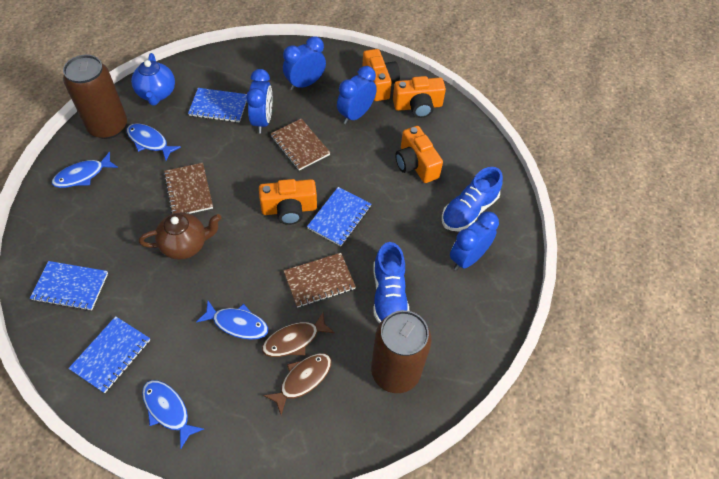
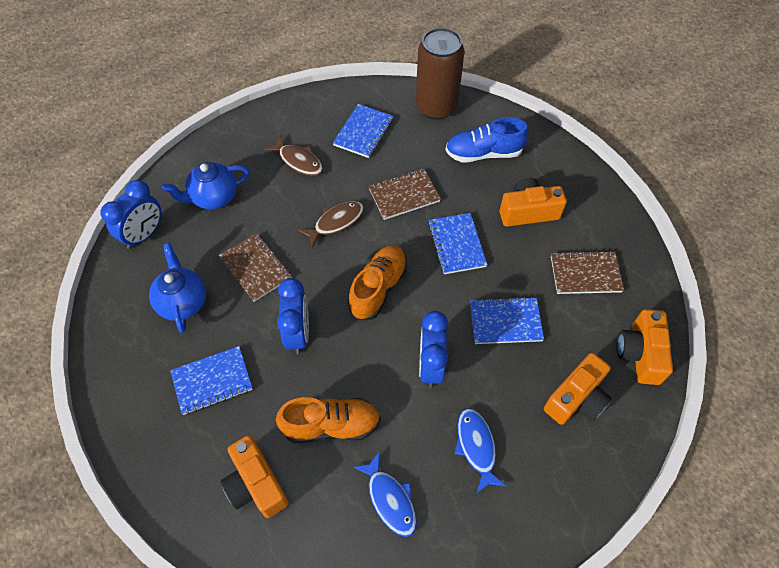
blue clock: [246,69,272,133] [283,36,326,90] [337,66,377,124] [450,211,499,271] = 4 -> [100,180,161,249] [277,278,309,354] [419,311,448,388] = 3
blue fish: [52,152,118,188] [127,123,181,160] [142,380,204,449] [196,301,268,340] = 4 -> [353,451,417,537] [455,408,506,494] = 2
blue shoe: [373,242,409,324] [442,167,503,232] = 2 -> [446,117,528,163] = 1
blue teapot: [131,53,175,106] = 1 -> [149,243,206,333] [162,162,249,210] = 2
brown can: [63,55,127,139] [371,310,432,393] = 2 -> [416,28,464,120] = 1
brown teapot: [139,213,221,260] = 1 -> none = 0
orange shoe: none = 0 -> [276,397,381,443] [348,245,407,320] = 2

